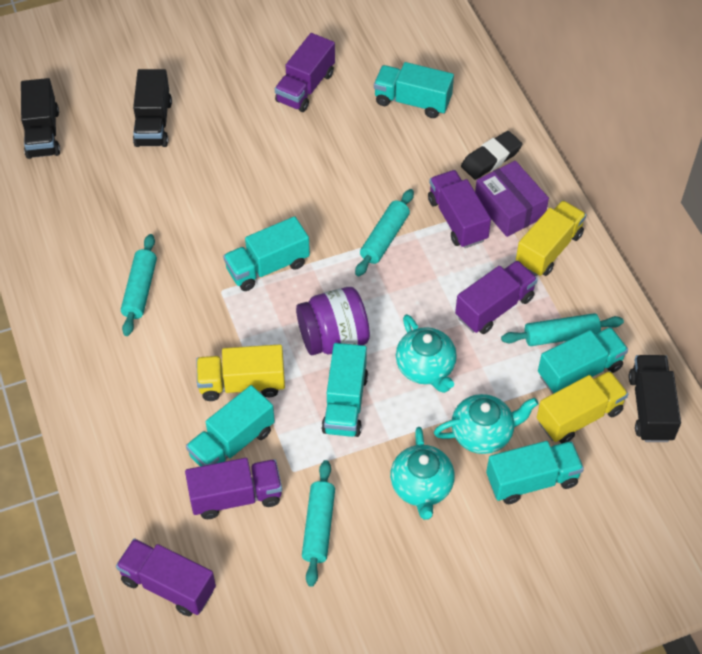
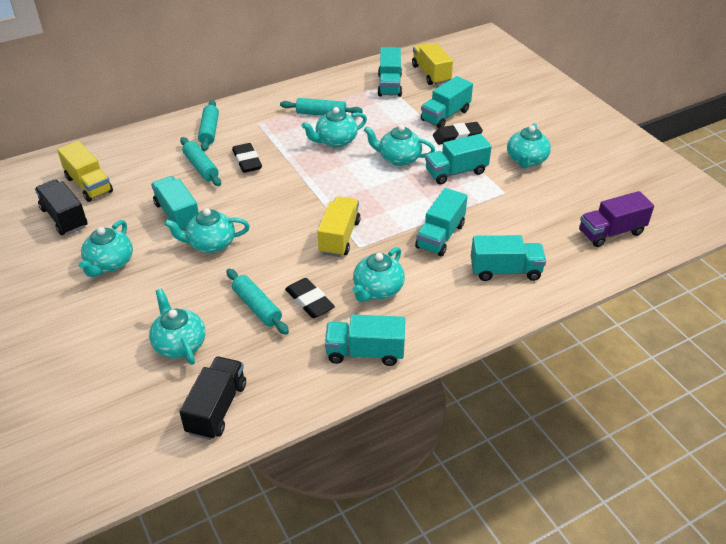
black eraser: [461,131,523,180] = 1 -> [232,143,262,173] [285,278,335,318] [433,122,483,145] = 3
black truck: [21,78,60,159] [133,69,172,147] [629,355,681,442] = 3 -> [35,179,88,235] [179,356,246,440] = 2
purple box: [475,161,549,237] = 1 -> none = 0
purple jar: [296,287,370,355] = 1 -> none = 0
purple truck: [116,538,216,616] [185,458,282,519] [275,33,335,112] [428,170,491,248] [455,260,538,334] = 5 -> [579,191,654,247] = 1
turquoise teapot: [390,427,455,520] [396,314,457,393] [434,394,538,454] = 3 -> [78,220,133,277] [149,289,206,365] [164,208,250,253] [302,107,367,148] [352,247,405,302] [364,125,435,166] [507,123,551,168] = 7
turquoise truck: [186,385,275,466] [223,216,310,291] [322,343,368,437] [374,62,454,118] [486,441,584,504] [538,327,628,394] = 6 -> [151,176,199,231] [325,315,405,366] [378,47,402,97] [415,188,468,256] [421,76,473,128] [425,134,492,184] [471,235,546,281] = 7

